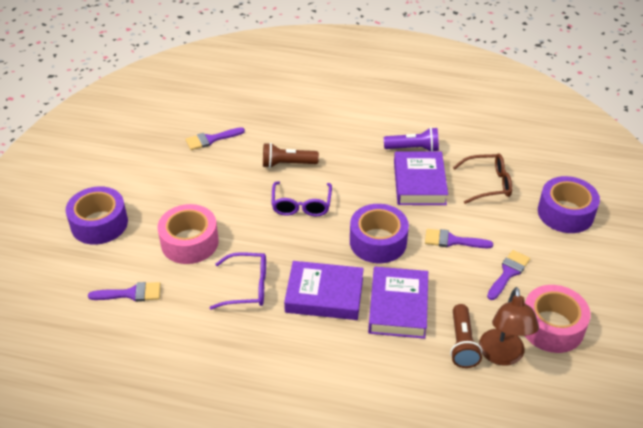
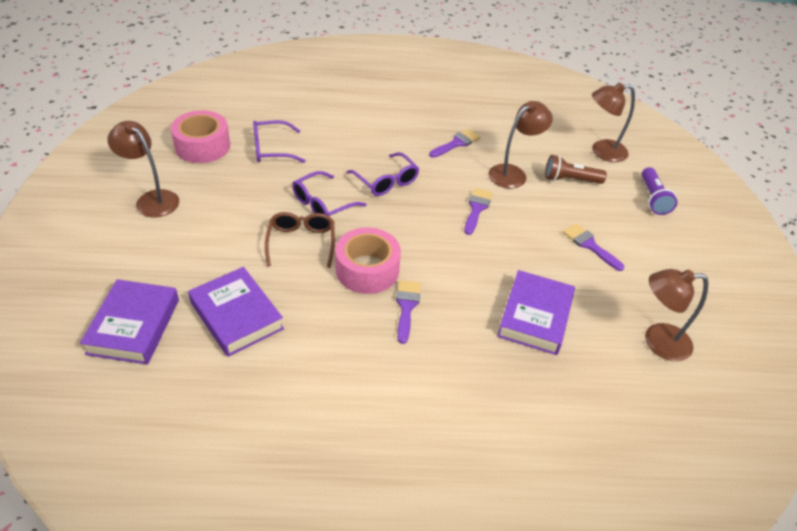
brown flashlight: [263,143,319,168] [450,304,482,368] = 2 -> [545,155,607,184] = 1
brown lamp: [479,287,539,366] = 1 -> [107,121,179,217] [488,101,553,189] [592,83,635,162] [645,269,708,361] = 4
purple glasses: [210,252,266,310] [271,181,332,216] = 2 -> [253,120,306,163] [292,171,367,216] [347,152,419,196] = 3
purple tape: [66,186,128,245] [350,204,409,263] [538,176,600,233] = 3 -> none = 0

